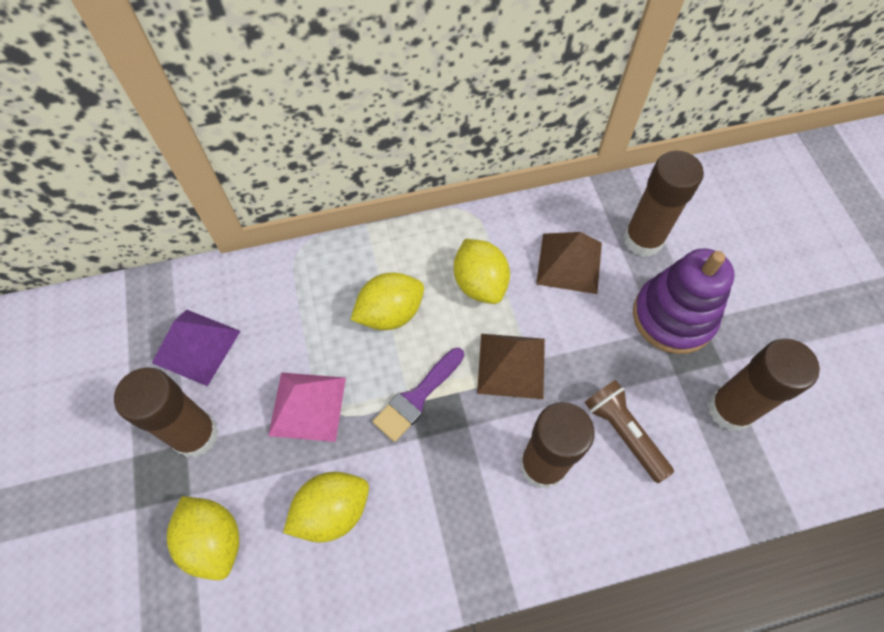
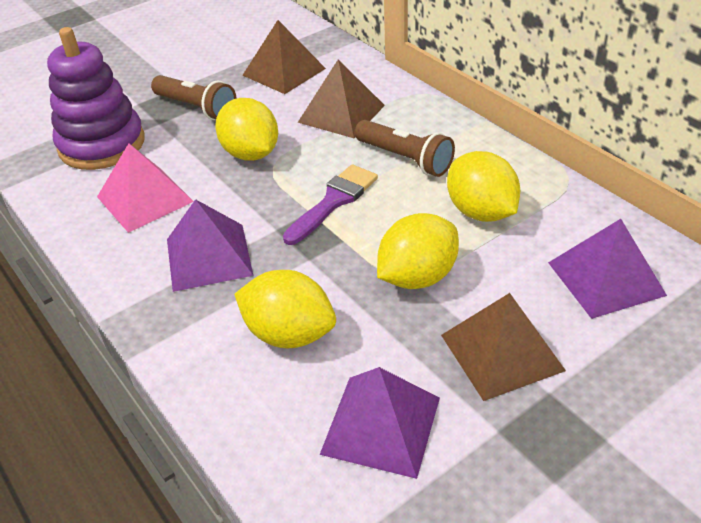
brown flashlight: [584,380,674,483] = 1 -> [151,75,237,120] [355,120,455,177] = 2
brown glue stick: [114,368,219,457] [520,402,594,489] [623,151,704,257] [708,339,820,431] = 4 -> none = 0
brown pyramid: [477,334,545,399] [536,232,602,294] = 2 -> [243,20,326,94] [298,60,385,138] [441,293,566,401] = 3
purple pyramid: [152,309,240,386] = 1 -> [167,199,254,292] [320,367,440,479] [548,219,667,319] = 3

